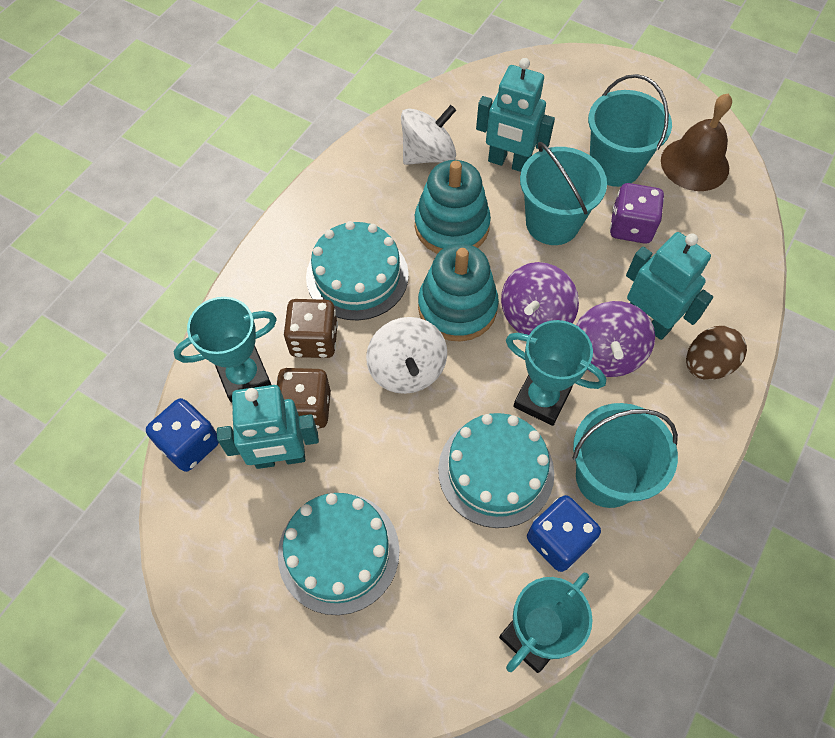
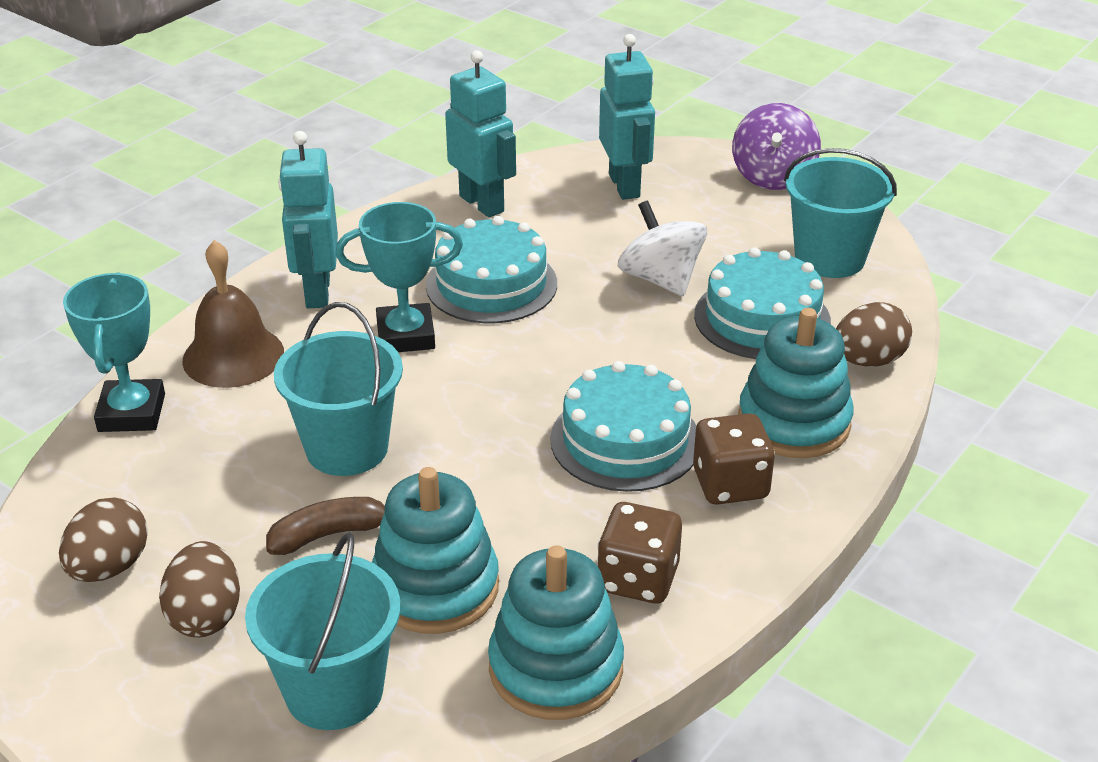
blue dice: [146,398,219,472] [527,495,601,572] = 2 -> none = 0
brown banana: none = 0 -> [266,497,385,555] = 1
brown egg: [686,326,747,380] = 1 -> [59,497,148,582] [159,541,240,637] [836,302,912,367] = 3
purple dice: [610,183,664,244] = 1 -> none = 0
purple spinning top: [501,262,579,335] [576,301,655,377] = 2 -> [732,103,821,190] = 1
turquoise stacking toy: [415,160,491,254] [418,243,499,342] = 2 -> [372,467,499,634] [488,545,624,720] [738,308,853,458] = 3
turquoise trophy: [174,297,277,403] [499,573,593,673] [506,320,606,426] = 3 -> [63,272,165,432] [335,202,463,352] = 2
white spinning top: [366,317,447,394] [401,105,456,165] = 2 -> [618,201,707,296] = 1

